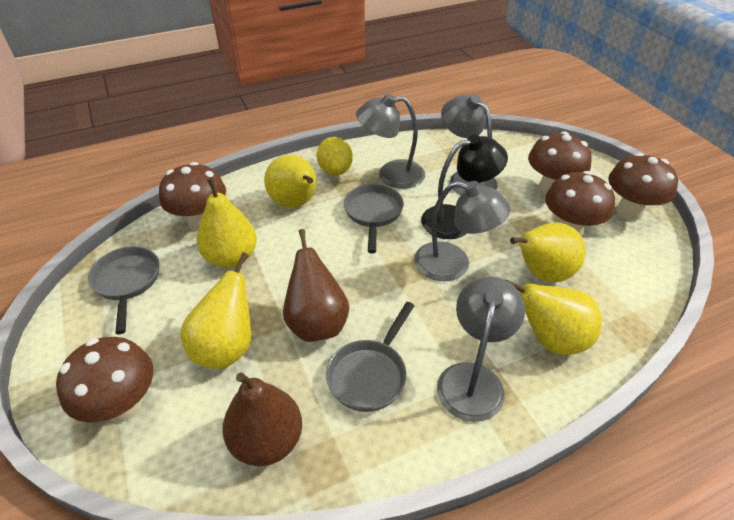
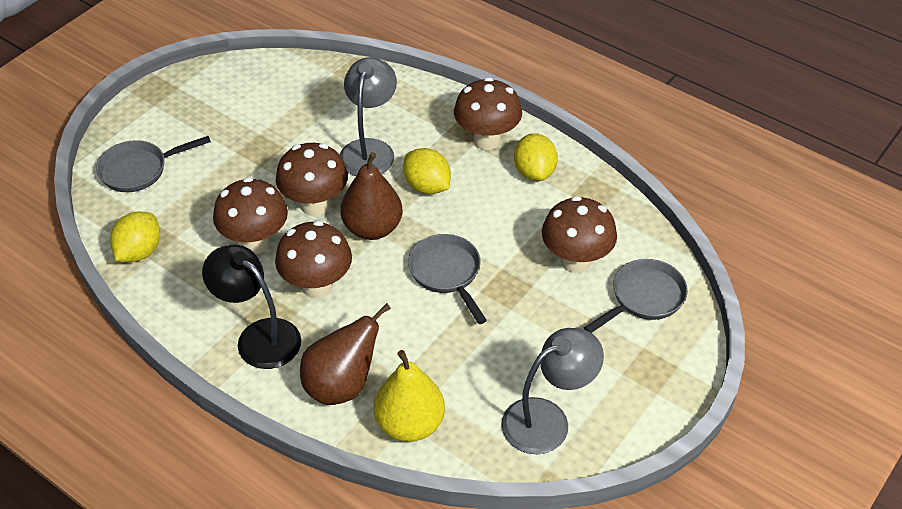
grey lamp: [356,93,425,189] [414,181,511,281] [437,276,525,422] [441,94,497,195] = 4 -> [340,57,397,176] [501,328,604,454] = 2
yellow lemon: [317,137,353,175] = 1 -> [110,212,160,262] [403,148,451,194] [514,133,558,181] = 3
yellow pear: [181,252,251,369] [197,178,257,268] [264,155,317,208] [506,280,602,355] [510,223,586,283] = 5 -> [374,350,445,442] = 1

